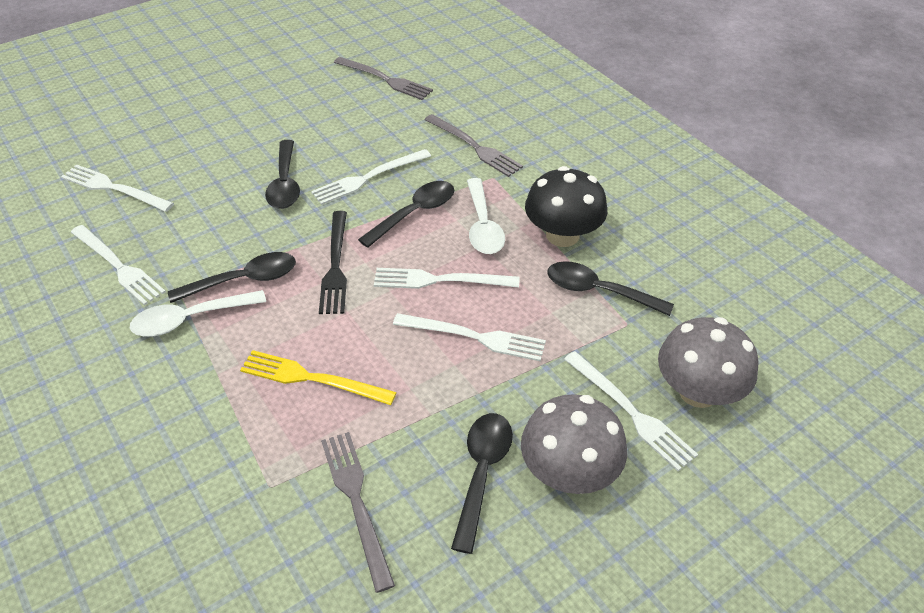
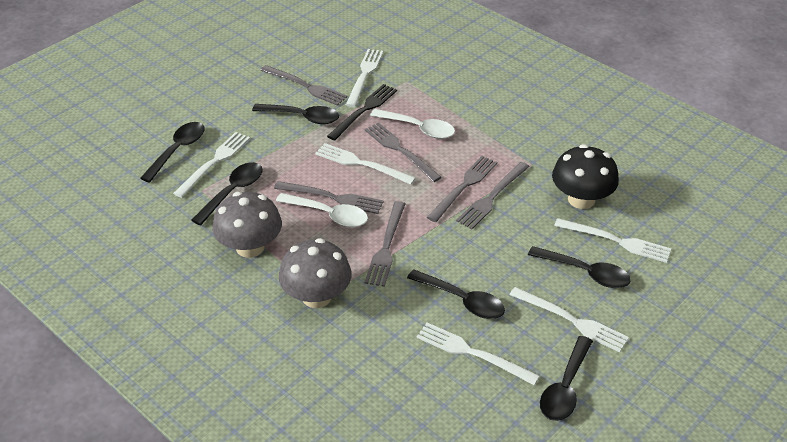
black spoon: [168,252,296,303] [265,140,300,209] [358,181,454,248] [451,413,513,554] [547,261,674,316] = 5 -> [140,122,204,183] [191,162,263,226] [252,104,339,124] [407,269,505,319] [528,246,631,288] [540,336,593,421] = 6
grey fork: [321,432,395,593] [334,57,433,100] [424,114,523,177] = 3 -> [260,65,347,106] [274,181,384,214] [365,123,442,182] [365,201,405,287] [427,156,497,222] [456,162,530,229] = 6
yellow fork: [240,350,397,405] = 1 -> none = 0

